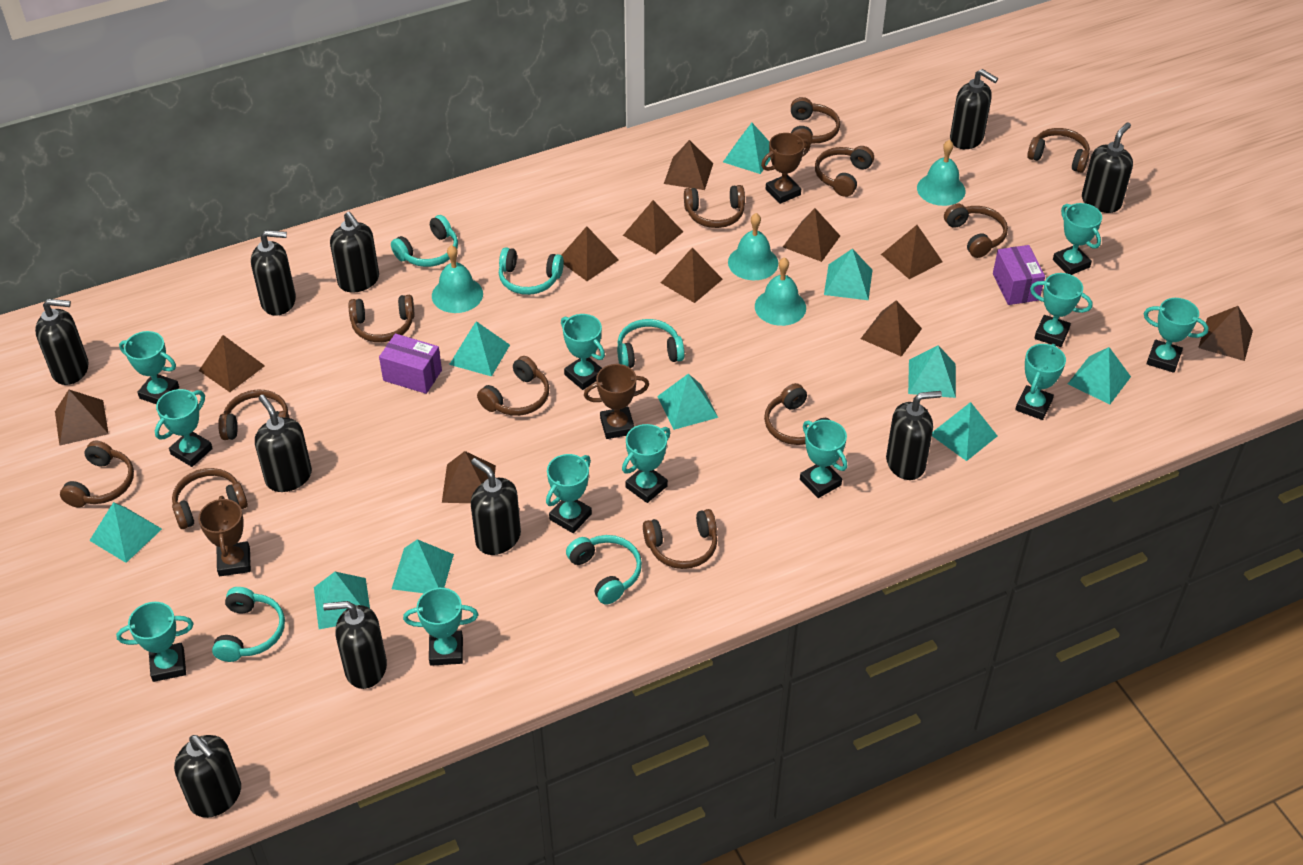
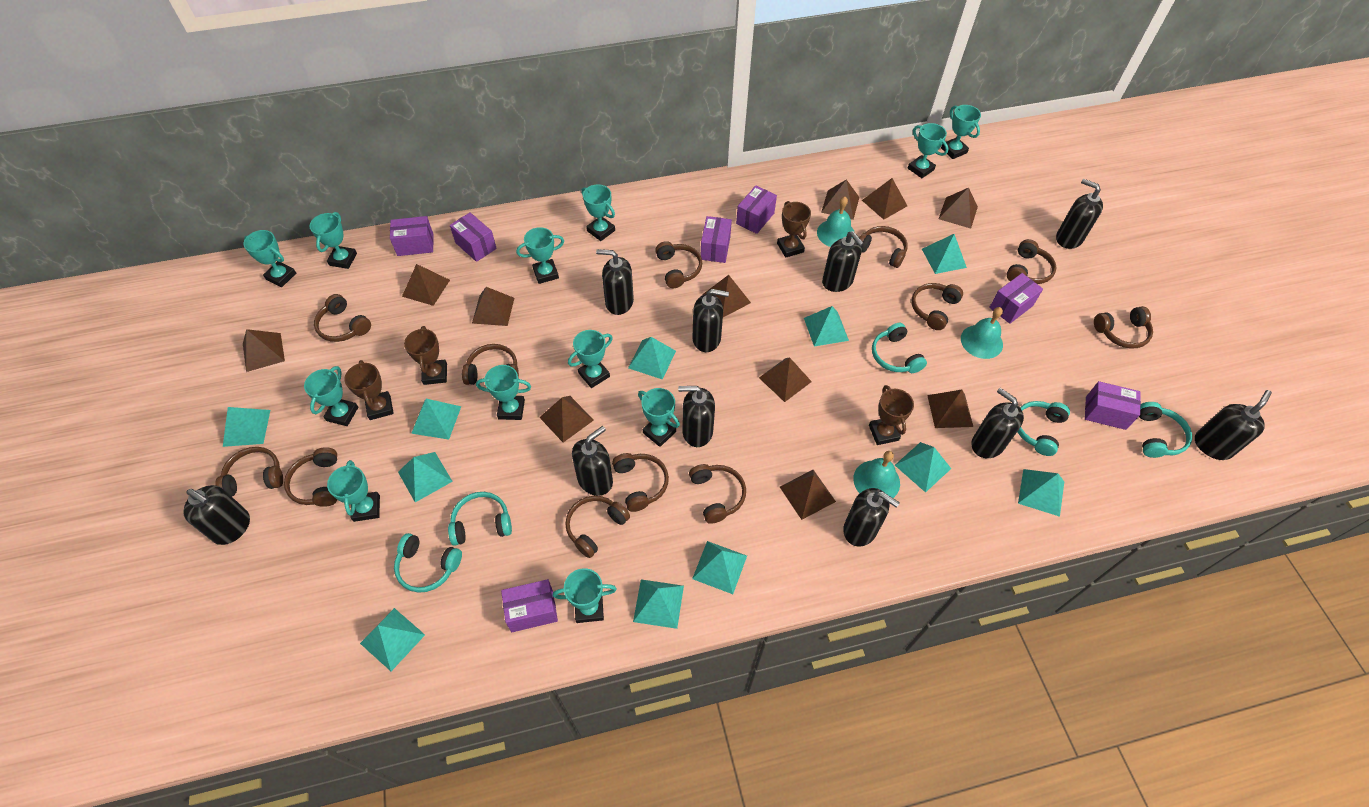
brown trophy: [198,496,251,576] [584,364,649,439] [761,133,810,204] = 3 -> [344,360,394,420] [404,326,447,385] [777,201,811,258] [869,385,914,445] = 4
purple box: [379,334,442,394] [993,245,1045,305] = 2 -> [390,216,434,256] [450,212,497,262] [501,579,558,632] [701,216,732,263] [736,186,777,234] [989,273,1043,324] [1085,381,1141,430] = 7
turquoise bell: [432,245,483,313] [728,213,778,280] [755,257,806,326] [917,140,966,206] = 4 -> [817,197,854,247] [853,451,900,498] [961,307,1003,359] = 3
turquoise pyramid: [89,502,162,563] [314,572,370,629] [392,539,454,593] [449,321,510,377] [657,374,718,430] [723,123,771,174] [824,249,872,300] [908,345,956,398] [932,402,997,461] [1068,347,1131,405] = 10 -> [223,407,270,447] [360,608,425,671] [398,452,453,502] [411,399,461,440] [628,337,676,380] [633,579,684,629] [692,541,747,594] [804,306,849,347] [895,442,951,493] [922,234,967,274] [1018,469,1064,517] = 11

